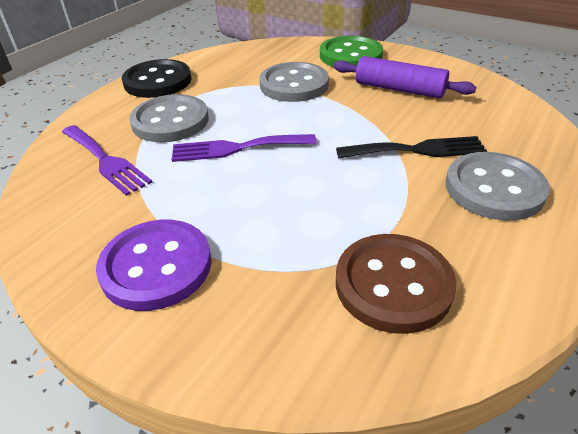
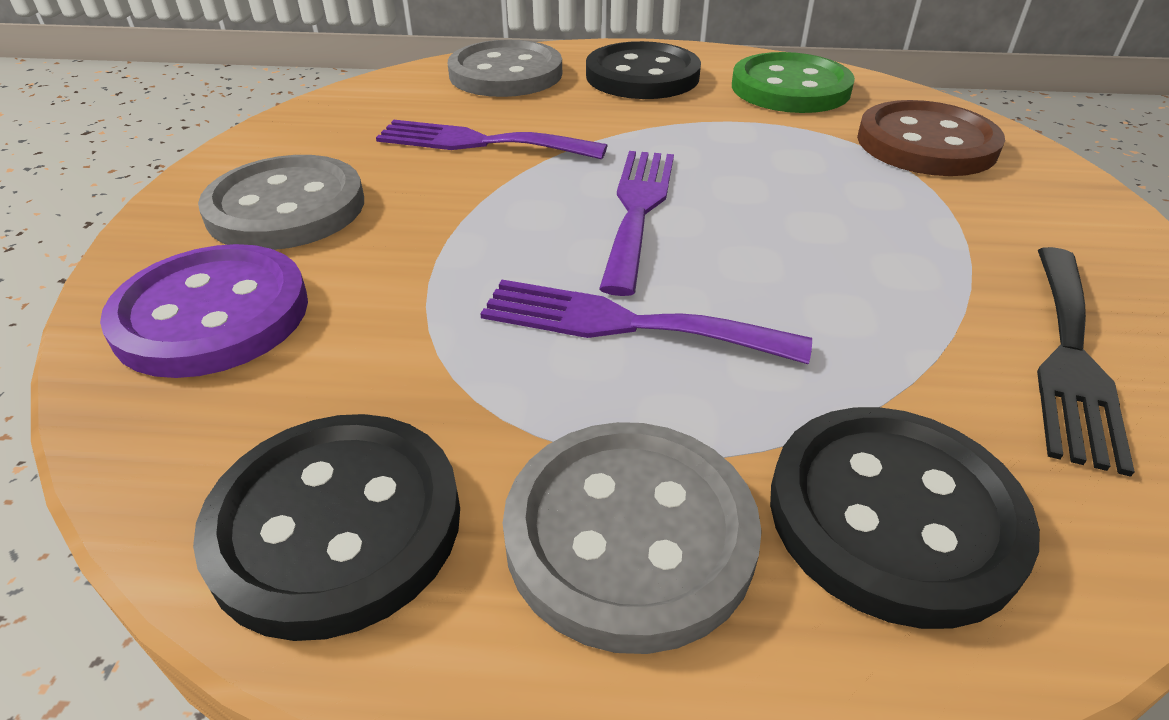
black button: [122,59,191,98] = 1 -> [193,414,460,641] [586,41,701,99] [770,407,1040,629] = 3
purple fork: [62,125,153,196] [172,134,317,162] = 2 -> [376,120,607,159] [480,280,812,364] [599,151,674,296] = 3
purple rolling pin: [333,56,476,99] = 1 -> none = 0

